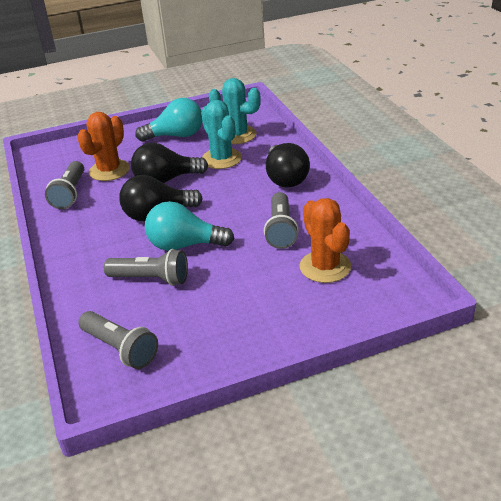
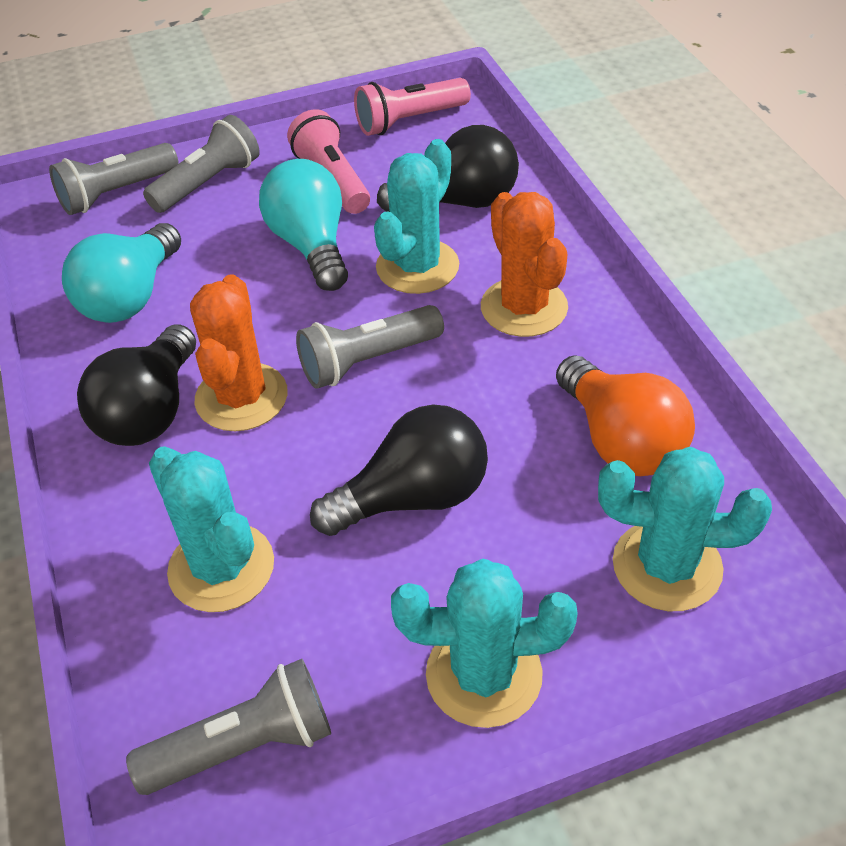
orange light bulb: none = 0 -> [556,355,695,476] = 1
pink flashlight: none = 0 -> [287,109,370,214] [354,78,471,136] = 2
turquoise cactus: [201,100,242,169] [209,78,261,144] = 2 -> [149,446,274,612] [374,139,459,294] [391,559,578,728] [598,447,772,611] = 4

